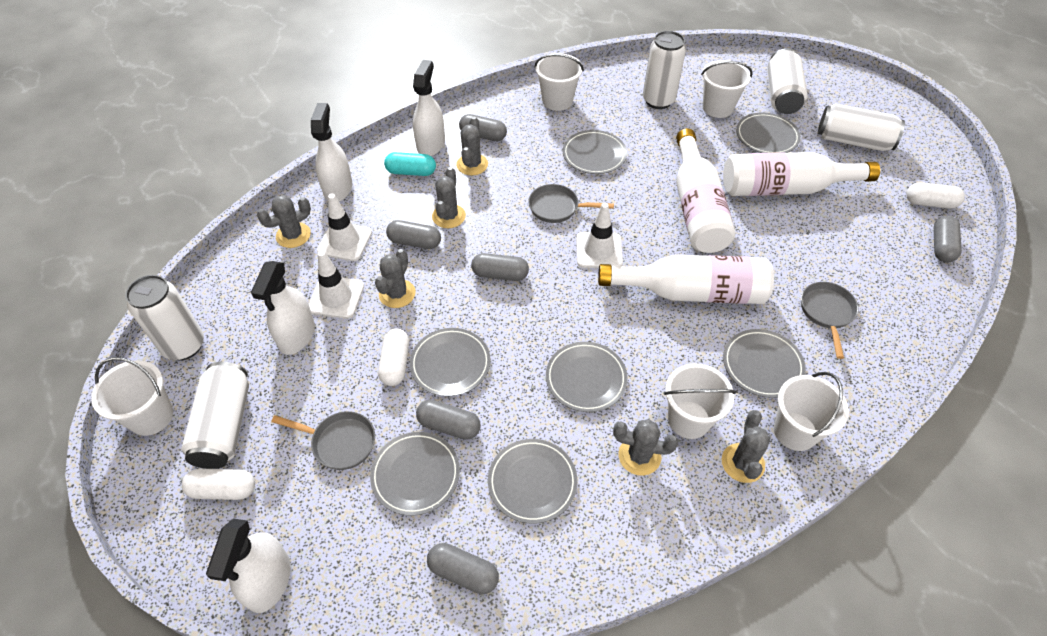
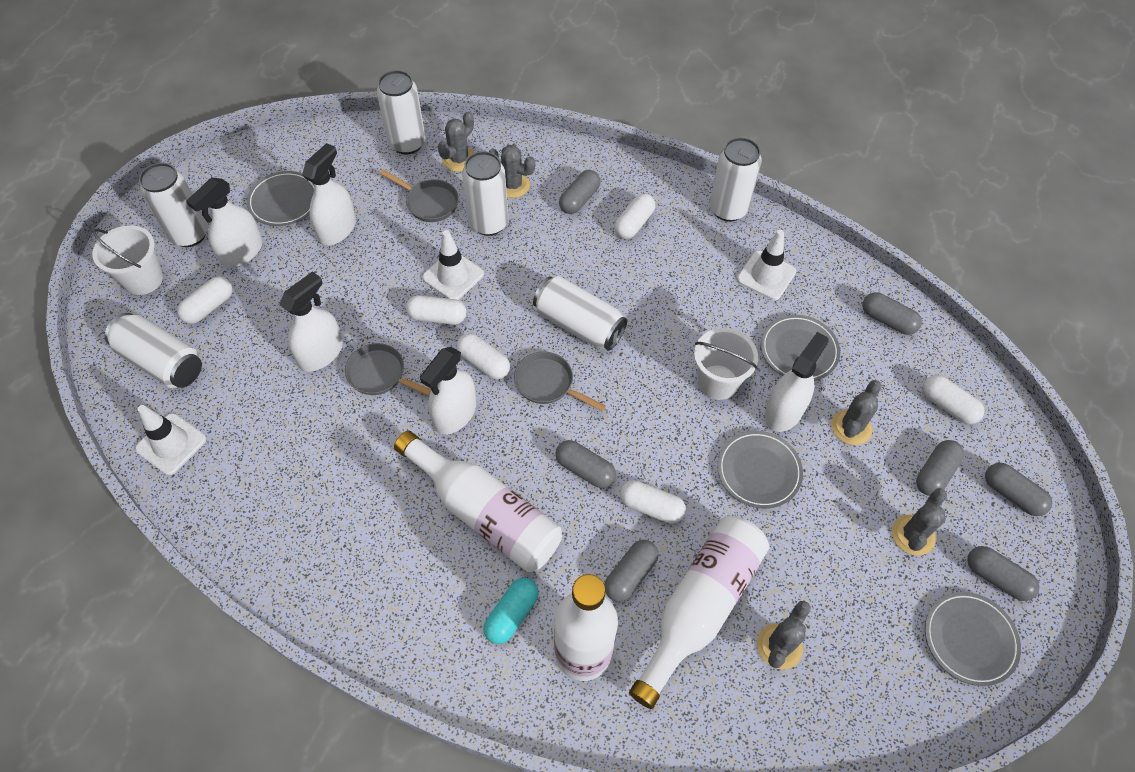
grey cactus: [257,195,311,248] [375,249,416,308] [432,167,466,228] [456,117,488,175] [613,419,678,476] [722,410,771,483] = 6 -> [438,112,474,172] [489,145,535,198] [757,601,811,670] [832,380,882,445] [892,488,947,556] = 5
grey capsule: [386,220,441,249] [416,400,481,440] [427,543,499,594] [459,114,507,141] [471,253,529,281] [934,216,962,263] = 6 -> [555,440,616,488] [559,170,601,214] [604,540,658,602] [862,292,922,335] [916,440,964,496] [967,546,1039,601] [985,463,1052,516] = 7
grey plate: [370,432,460,516] [410,328,491,396] [488,439,578,524] [546,342,628,412] [563,130,627,174] [723,329,806,398] [736,112,801,153] = 7 -> [247,171,314,226] [717,431,803,509] [761,315,840,381] [925,592,1021,686] = 4
white bucket: [91,357,173,436] [535,53,584,111] [664,363,736,439] [701,60,753,118] [774,372,849,451] = 5 -> [92,225,163,295] [694,328,758,400] = 2
white can: [125,275,204,360] [181,362,249,469] [643,31,686,109] [767,48,808,114] [818,103,905,151] = 5 -> [105,313,202,388] [139,163,208,247] [377,70,426,155] [462,151,508,236] [533,276,627,351] [710,137,762,222] = 6
white capsule: [182,469,255,500] [378,328,409,386] [906,182,965,208] = 3 -> [177,276,233,324] [406,295,467,325] [457,333,510,379] [614,193,655,239] [620,480,686,524] [922,375,984,424] = 6
white spray bottle: [206,518,291,613] [251,261,315,355] [311,103,352,202] [413,60,445,156] = 4 -> [186,178,263,268] [279,271,343,372] [302,143,356,245] [420,347,476,435] [764,332,829,432] = 5

